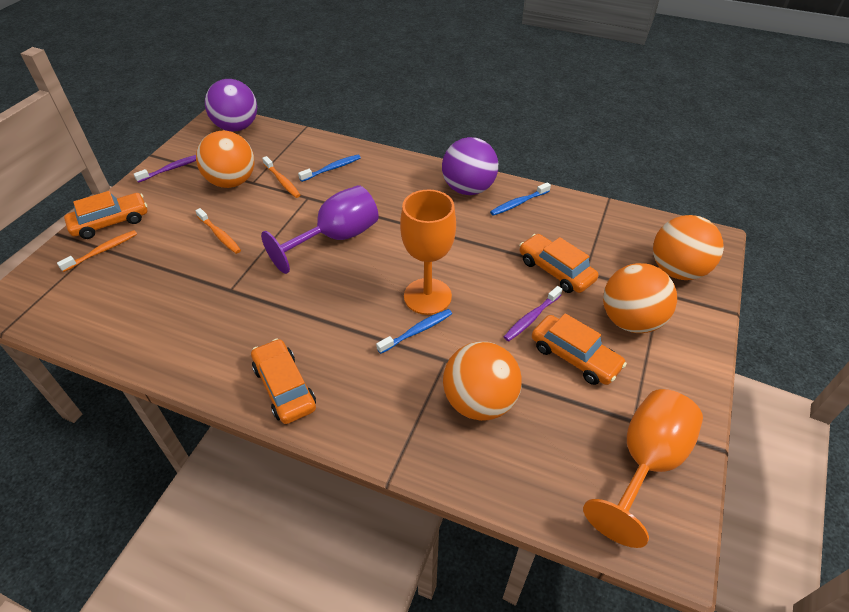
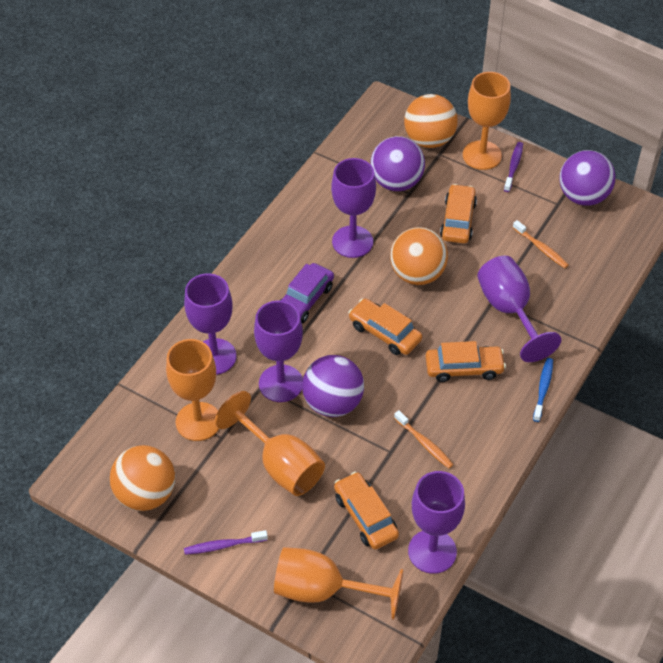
blue toothbrush: [298,155,361,182] [376,309,452,354] [490,182,551,216] = 3 -> [533,358,553,422] = 1
orange ball: [196,131,254,188] [443,342,522,421] [603,263,677,333] [653,215,724,280] = 4 -> [110,445,175,511] [390,227,448,285] [404,94,458,148] = 3
orange goblet: [400,189,456,315] [583,389,703,548] = 2 -> [166,339,219,441] [215,391,325,496] [274,547,403,620] [463,72,511,170] = 4
orange toothbrush: [57,230,137,272] [195,208,241,254] [262,156,300,198] = 3 -> [394,410,454,468] [513,220,569,268] = 2
purple ball: [205,79,257,131] [442,137,498,195] = 2 -> [302,355,364,417] [370,136,425,191] [559,150,615,206] = 3
purple car: none = 0 -> [279,263,334,324] = 1
purple goblet: [261,185,379,274] = 1 -> [184,274,237,375] [254,300,303,402] [331,158,376,258] [408,471,465,574] [477,256,561,362] = 5

